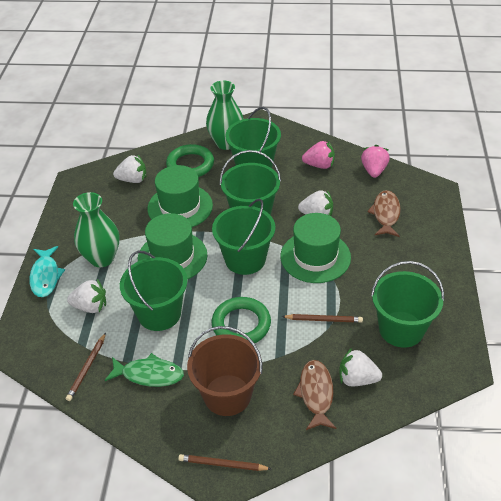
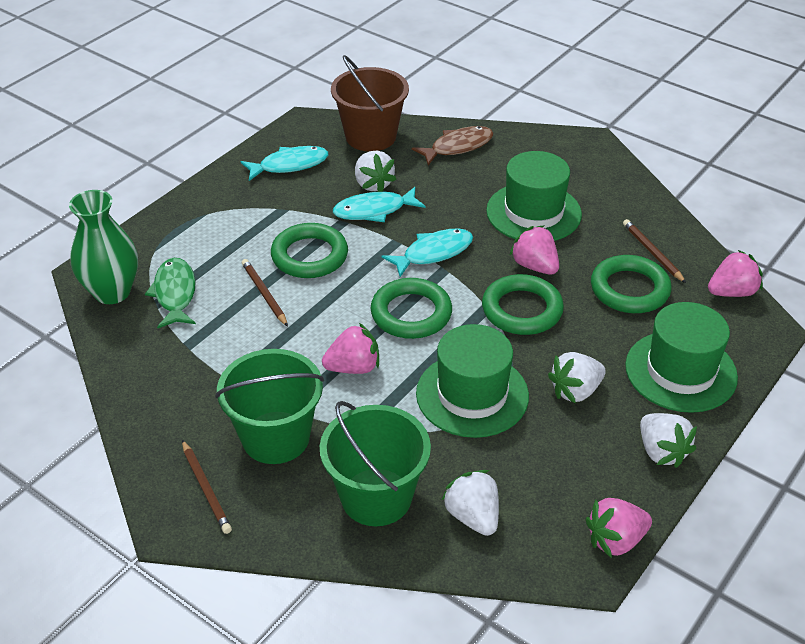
brown fish: [293,360,337,430] [367,190,401,237] = 2 -> [412,126,494,165] = 1
green bucket: [120,251,188,331] [212,199,275,275] [220,150,281,215] [225,107,281,168] [371,261,444,348] = 5 -> [215,349,324,464] [320,401,431,526] = 2
green ring: [166,144,214,177] [212,297,271,343] = 2 -> [271,223,348,278] [371,278,452,339] [482,274,564,335] [591,255,672,313] = 4
green vase: [73,192,119,267] [206,81,244,150] = 2 -> [69,190,138,304] = 1
pink strawberry: [302,141,335,169] [361,145,390,178] = 2 -> [322,323,379,374] [509,225,559,275] [586,498,652,558] [708,250,763,297] = 4
turquoise fish: [29,246,65,297] = 1 -> [240,146,329,181] [333,187,426,222] [382,229,473,277] = 3

